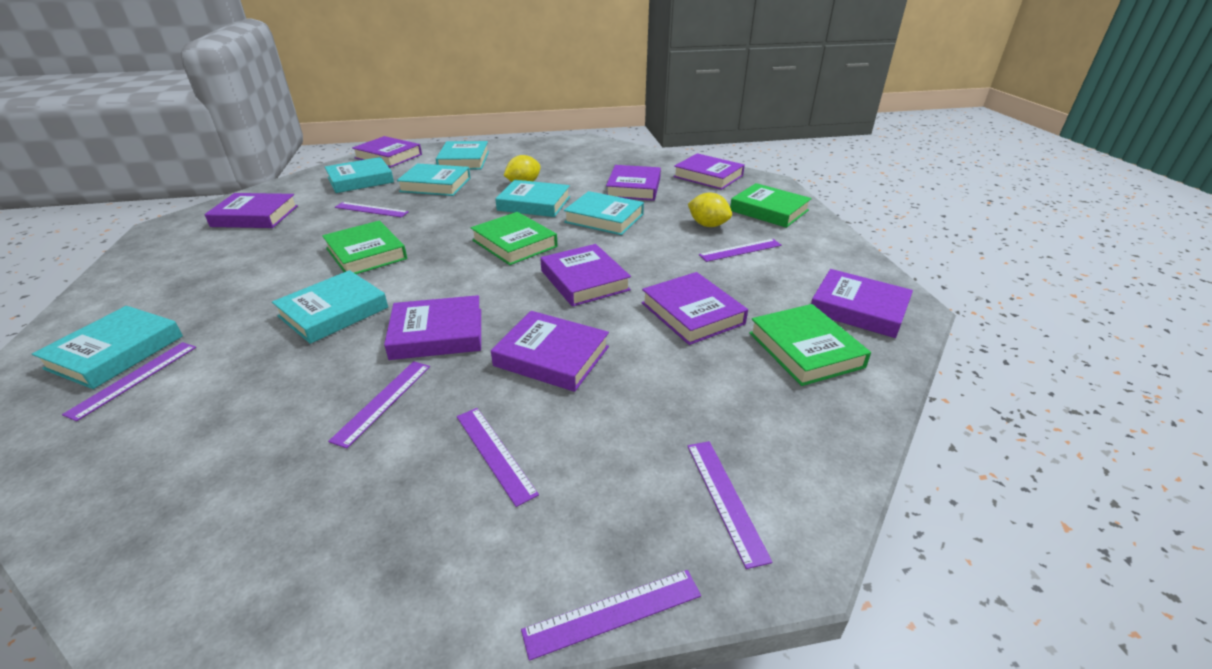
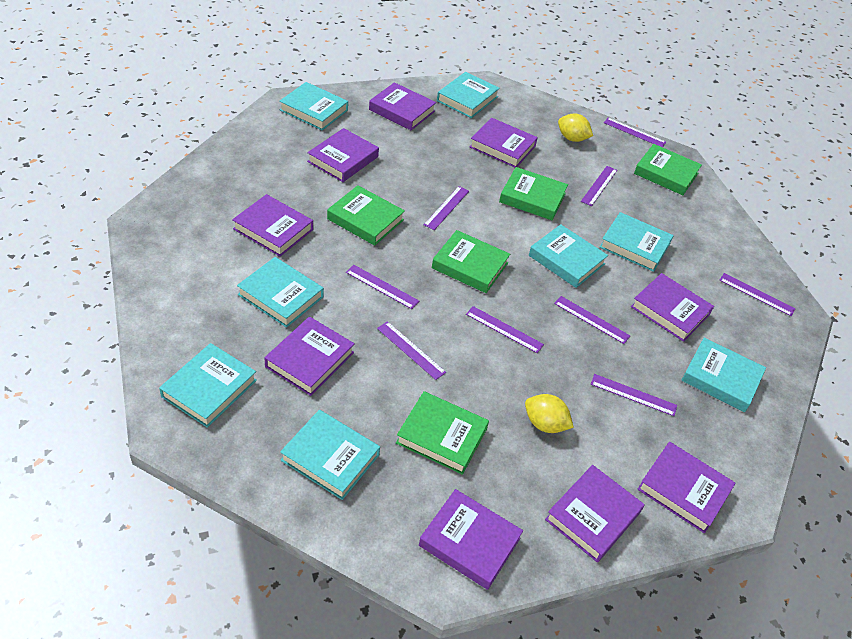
green book: [322,221,407,274] [470,212,558,265] [730,183,812,228] [749,304,871,386] = 4 -> [327,185,405,246] [396,391,489,475] [432,230,510,293] [499,167,568,220] [634,144,702,195] = 5
purple ruler: [62,342,196,421] [328,361,430,449] [335,202,409,217] [457,408,539,507] [521,570,701,661] [687,441,773,569] [699,239,782,262] = 7 -> [346,265,419,309] [377,321,446,380] [424,186,469,230] [466,306,544,353] [554,296,630,344] [581,166,617,206] [591,374,677,416] [604,118,666,147] [720,273,796,316] = 9
turquoise book: [32,306,183,389] [272,270,388,344] [325,157,394,193] [397,163,470,196] [436,141,489,169] [495,180,570,217] [564,191,644,235] = 7 -> [159,343,257,428] [237,257,324,328] [279,82,348,131] [280,410,380,500] [437,72,500,118] [529,224,608,288] [600,212,674,272] [681,338,766,412] = 8

